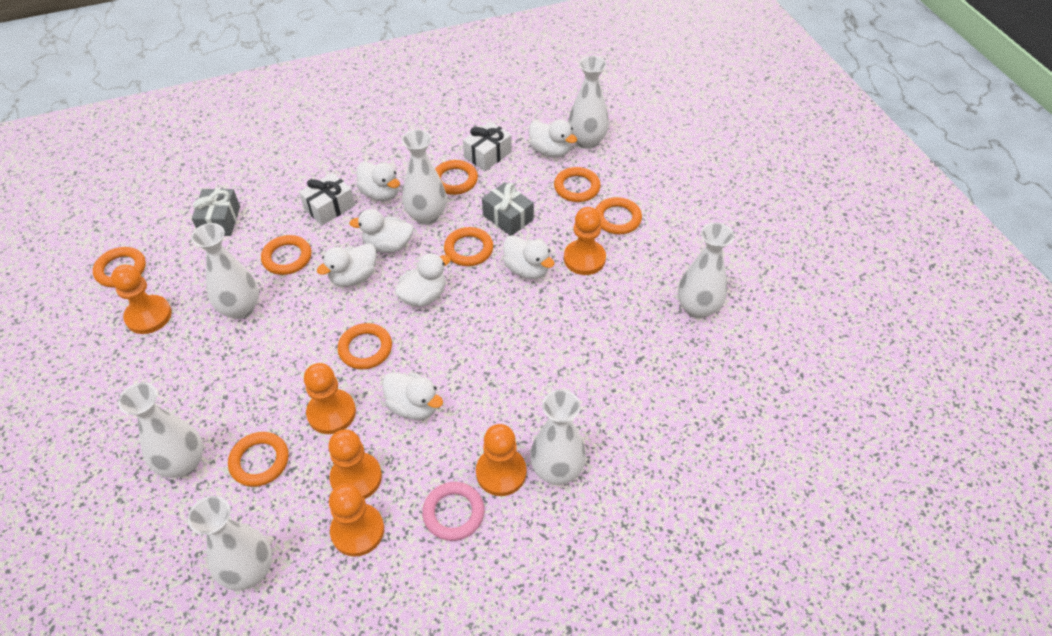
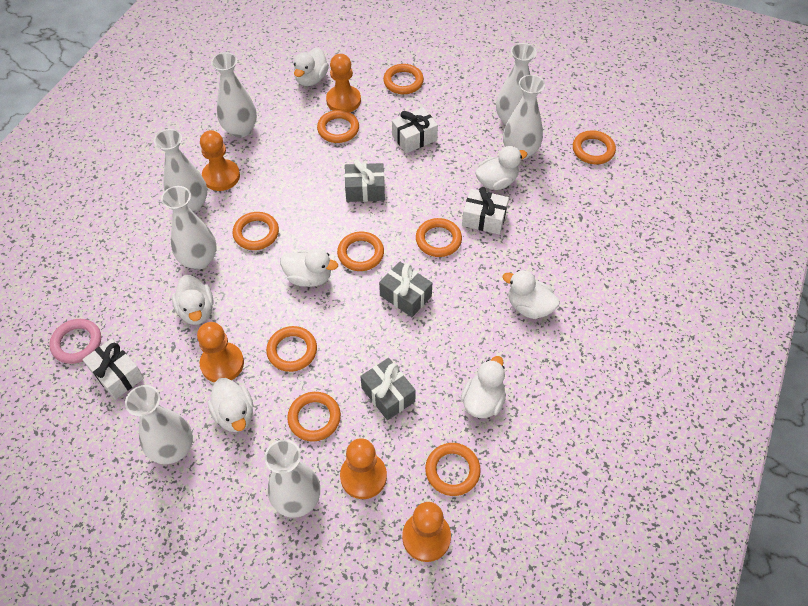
grey gift: [192,188,240,236] [482,182,534,236] = 2 -> [344,159,385,202] [360,358,416,420] [379,261,432,317] = 3
orange pawn: [111,265,172,334] [304,363,356,434] [328,429,382,499] [329,484,384,557] [476,424,527,496] [564,207,606,275] = 6 -> [197,322,244,383] [200,130,240,191] [326,54,361,112] [340,438,387,499] [402,502,451,562] = 5
orange ring: [93,247,146,288] [228,432,289,487] [261,235,311,275] [338,323,392,369] [435,160,478,195] [444,227,493,266] [554,167,601,202] [596,197,642,234] = 8 -> [232,212,279,250] [266,326,317,372] [287,392,341,441] [317,110,359,143] [337,232,384,271] [383,64,424,94] [416,218,462,257] [425,443,481,496] [573,130,616,165] = 9
white gift: [299,173,355,226] [463,121,512,171] = 2 -> [82,338,144,400] [392,107,438,153] [462,187,509,235] = 3

